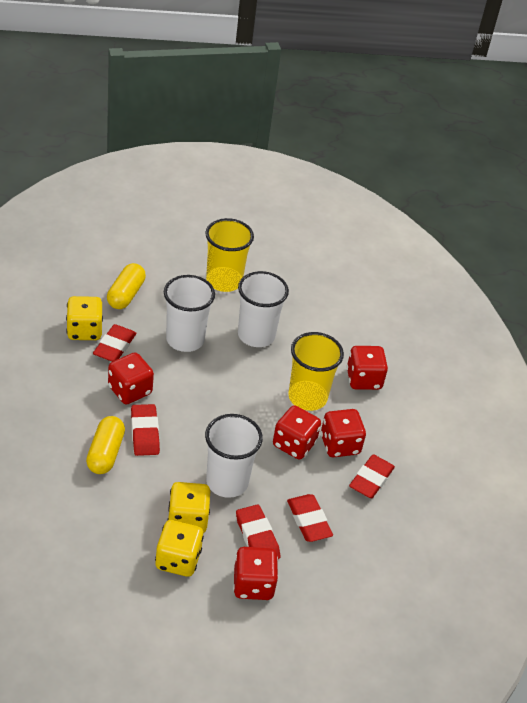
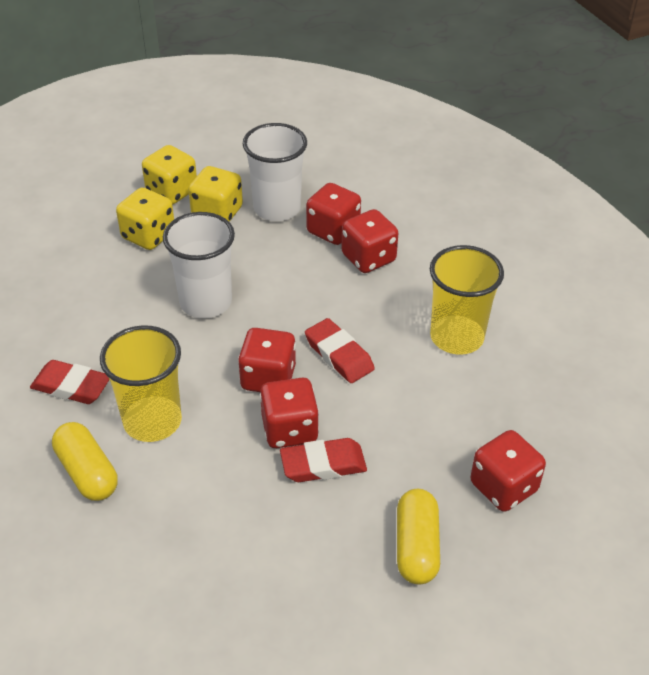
red eraser: [93,324,137,362] [131,404,160,456] [236,504,280,559] [287,494,333,542] [349,454,395,498] = 5 -> [30,360,109,404] [280,438,367,482] [305,318,375,383] = 3
white cup: [164,275,215,352] [205,414,263,498] [238,271,289,347] = 3 -> [163,212,235,318] [243,123,307,221] = 2

